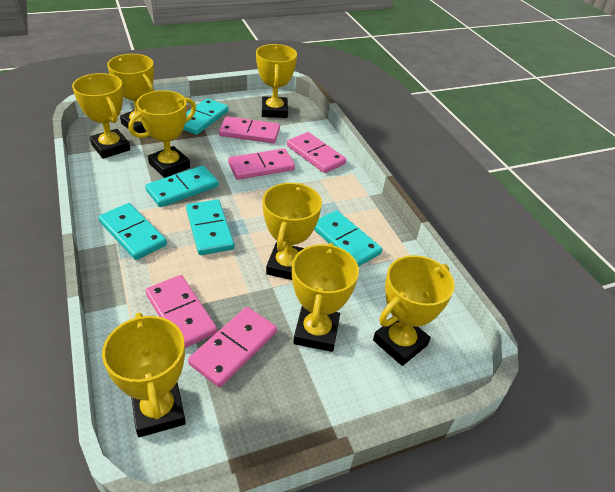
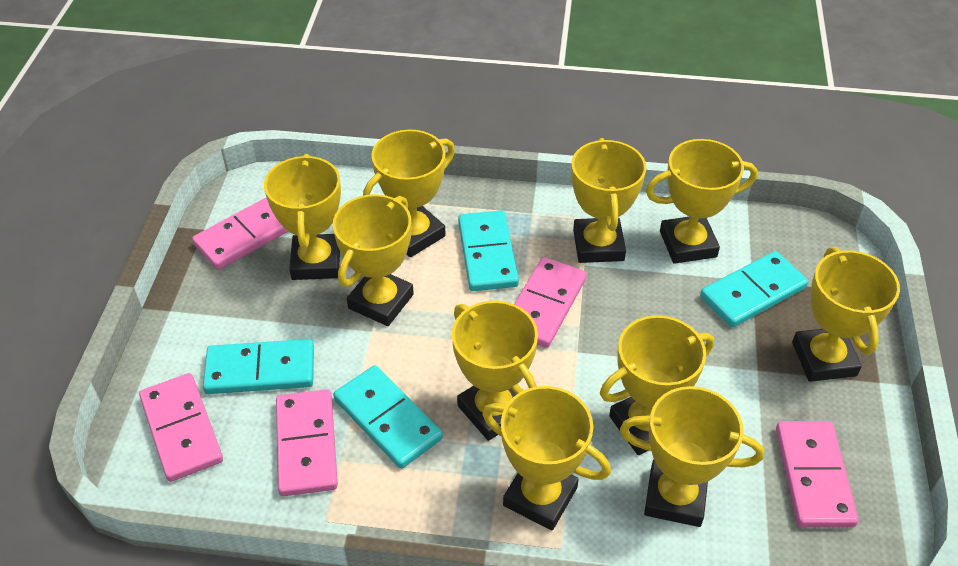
turquoise domino: [98,203,167,260] [145,165,219,207] [183,98,229,135] [186,200,235,255] [314,210,382,267] = 5 -> [203,339,314,394] [333,365,443,469] [458,210,519,291] [700,251,808,328] = 4
yellow trophy: [72,73,130,159] [102,313,186,437] [107,54,154,133] [129,90,196,178] [256,44,297,118] [262,183,322,280] [292,243,359,352] [373,255,455,366] = 8 -> [264,154,341,280] [333,194,414,326] [363,130,455,257] [452,301,538,441] [482,386,611,530] [571,138,646,263] [600,315,714,455] [620,386,764,527] [646,139,758,264] [792,247,900,382] = 10

